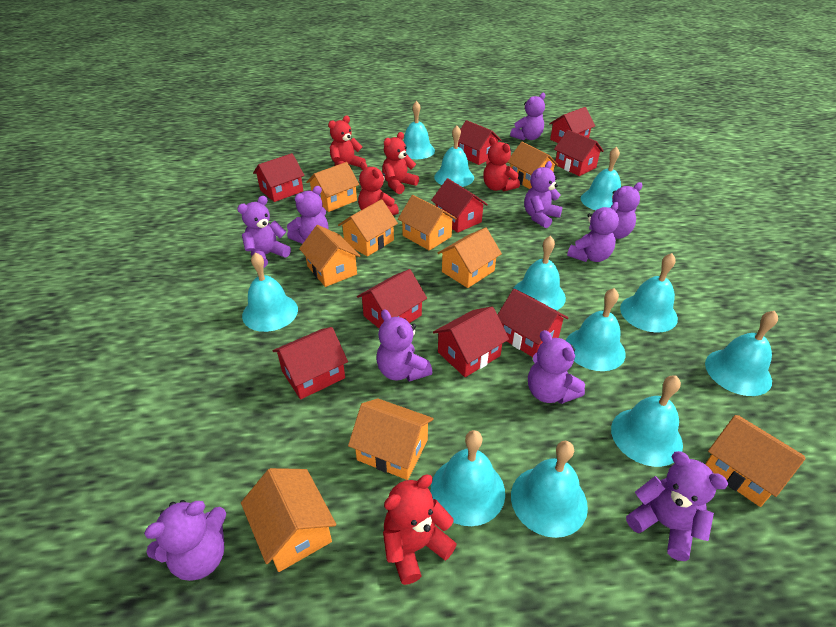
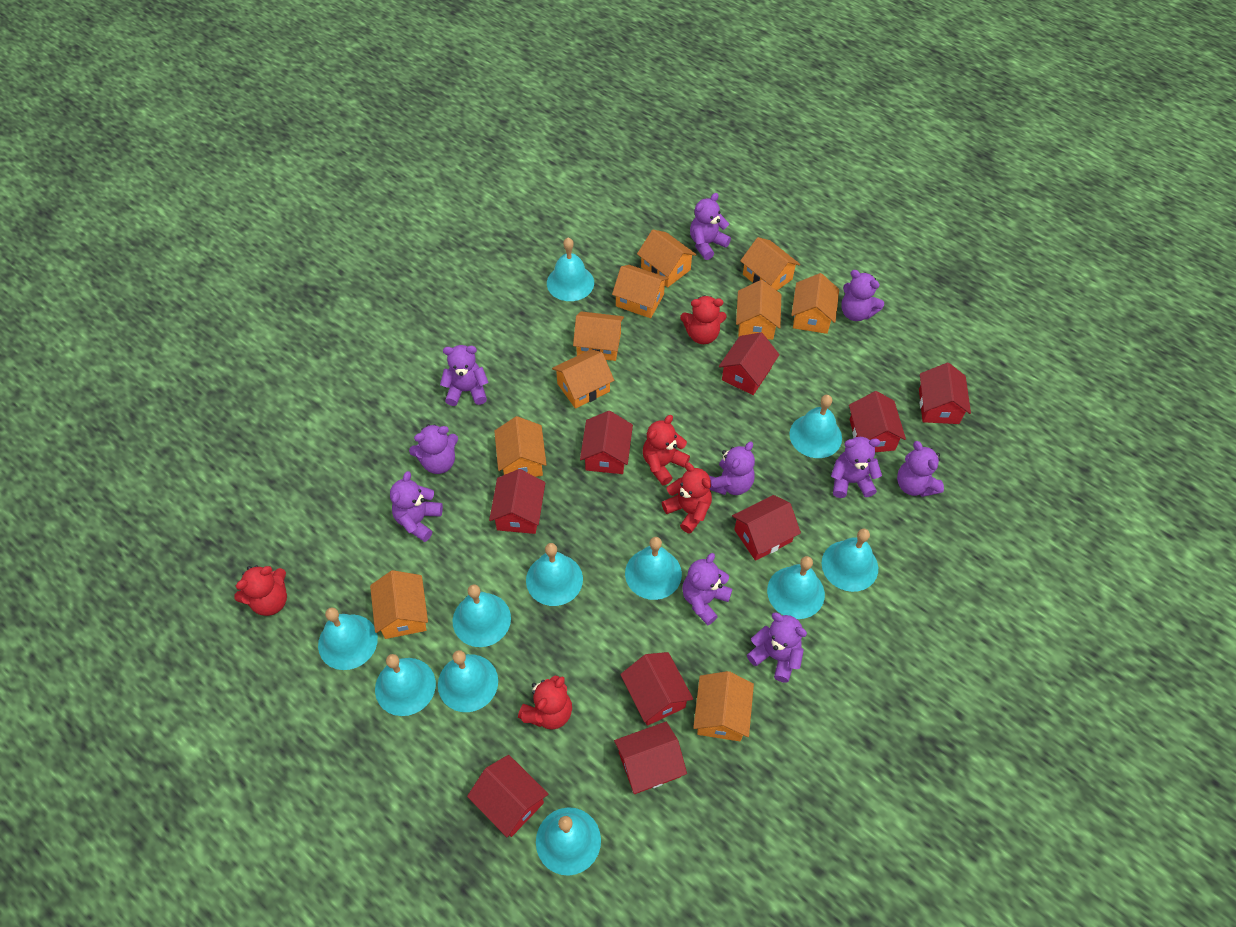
orange house: [241,468,336,572] [299,225,361,287] [306,162,359,212] [338,199,398,257] [348,398,434,480] [398,195,457,251] [438,227,502,288] [508,142,558,189] [705,415,806,507] = 9 -> [370,570,428,639] [494,416,547,477] [552,349,614,409] [573,311,624,361] [612,265,669,318] [637,230,697,287] [693,671,754,741] [736,280,781,340] [740,237,800,290] [791,273,839,334] = 10

